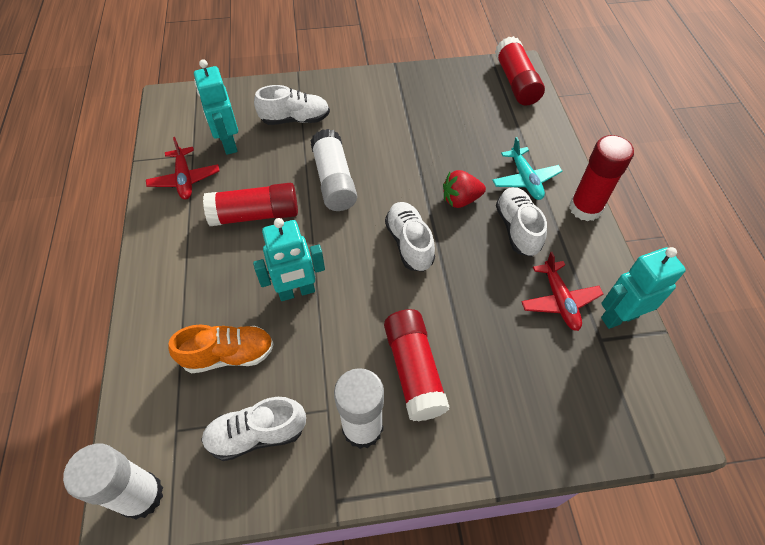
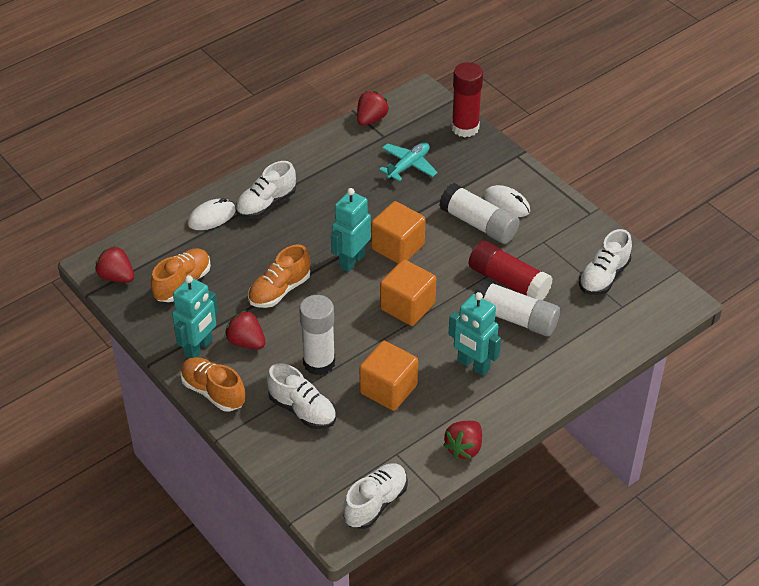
orange cube: none = 0 -> [359,341,418,411] [371,201,425,264] [380,260,436,326] = 3
orange shoe: [168,324,274,374] = 1 -> [151,248,211,302] [180,357,245,412] [248,245,310,308] = 3
red glue stick: [203,183,298,226] [384,309,449,422] [495,36,545,106] [569,135,634,221] = 4 -> [451,62,483,137] [469,240,553,300] = 2
red plane: [146,137,219,200] [521,252,603,331] = 2 -> none = 0
red strawberry: [443,170,486,208] = 1 -> [95,246,134,283] [225,310,265,349] [357,91,389,126] [443,421,482,459] = 4
white mouse: none = 0 -> [188,198,236,230] [483,185,530,217] = 2

